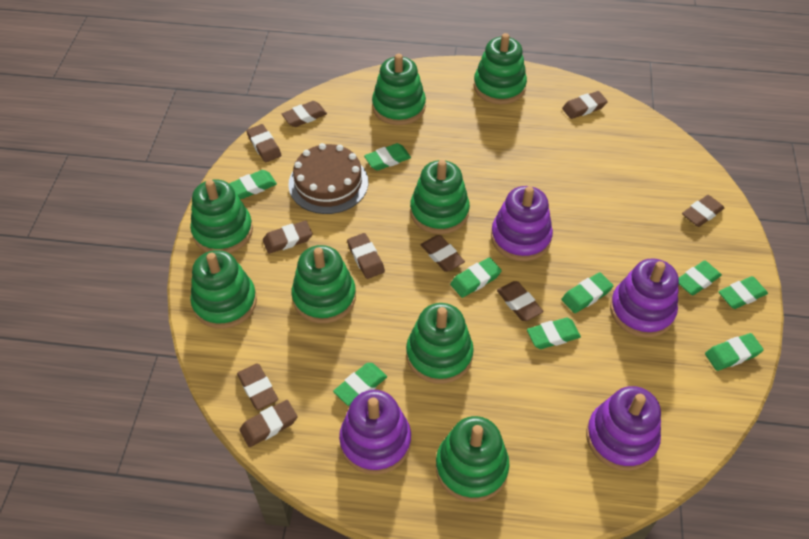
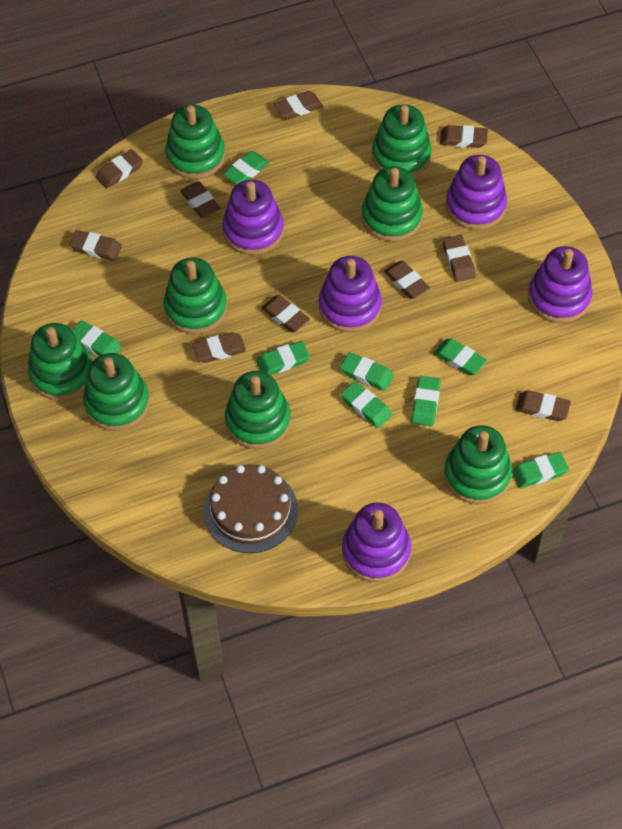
green eraser: [229,170,277,199] [333,363,387,406] [364,143,411,171] [450,257,502,298] [527,318,581,349] [562,272,613,313] [679,260,722,295] [705,333,764,371] [718,276,768,309] = 9 -> [72,320,122,356] [223,151,269,184] [256,341,310,375] [340,352,394,391] [341,381,392,428] [411,376,441,426] [434,338,487,375] [512,452,569,488] = 8
purple stacking toy: [339,390,411,475] [491,186,553,261] [586,386,661,471] [610,258,679,337] = 4 -> [222,180,284,255] [319,256,382,332] [342,502,411,582] [446,155,507,230] [528,246,593,323] = 5

